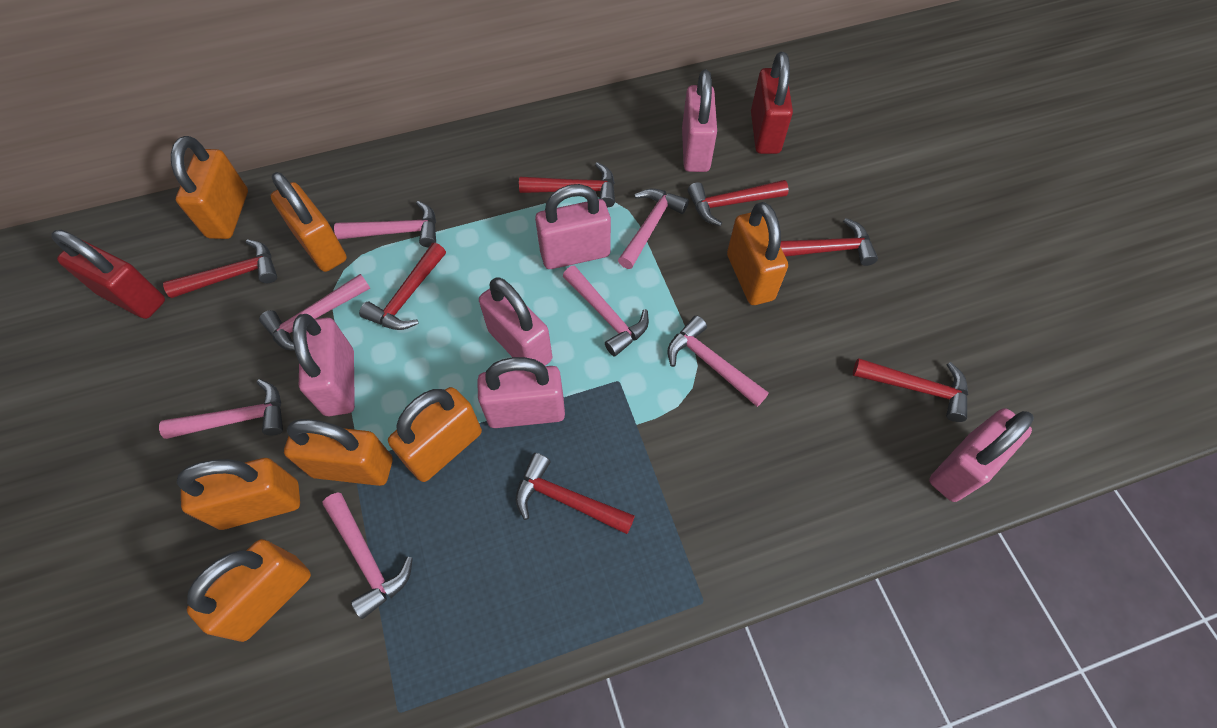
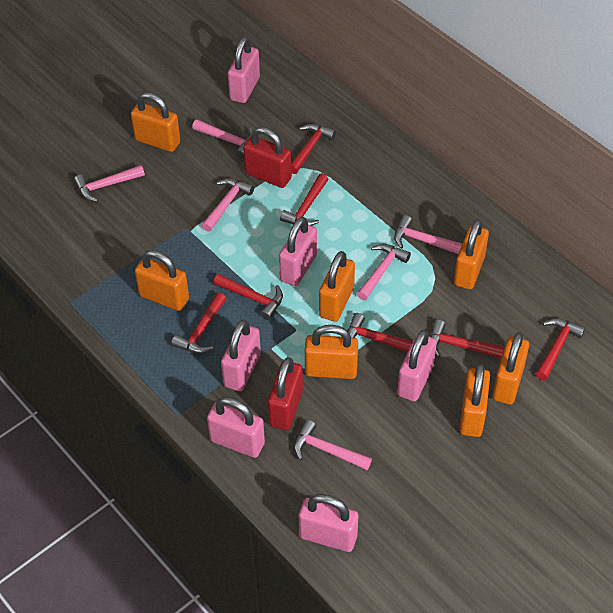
pink hammer: [159,379,283,439] [259,274,370,350] [322,492,413,619] [334,201,436,247] [563,266,649,356] [618,189,689,269] [668,315,769,407] = 7 -> [74,165,145,202] [192,119,253,158] [202,178,254,232] [294,420,372,470] [357,244,411,300] [394,215,462,254] = 6

